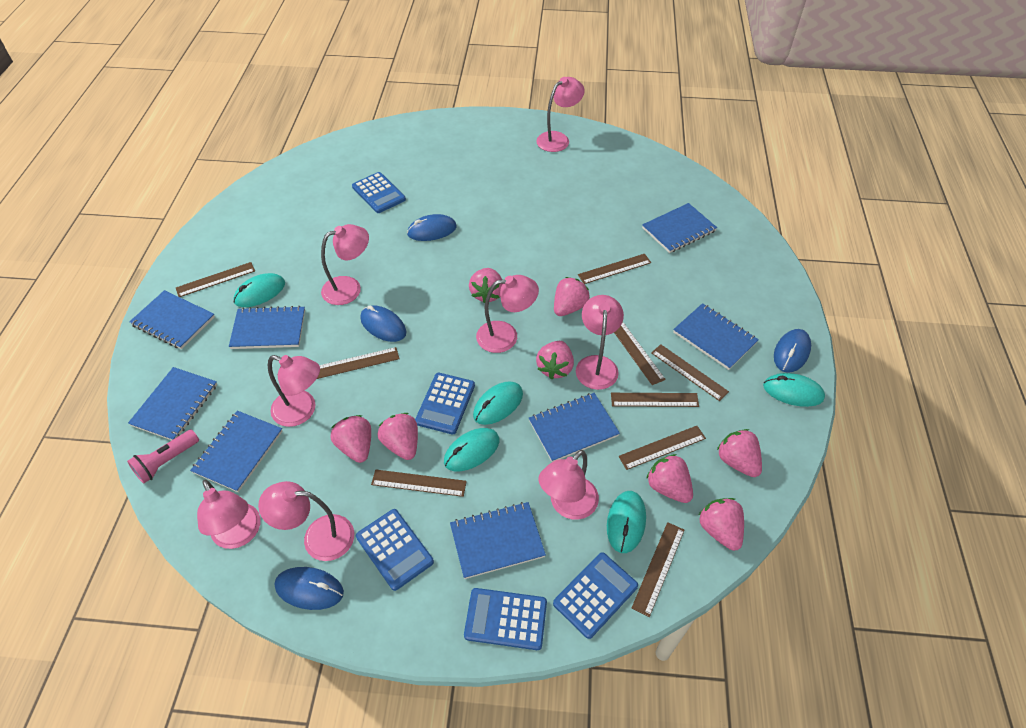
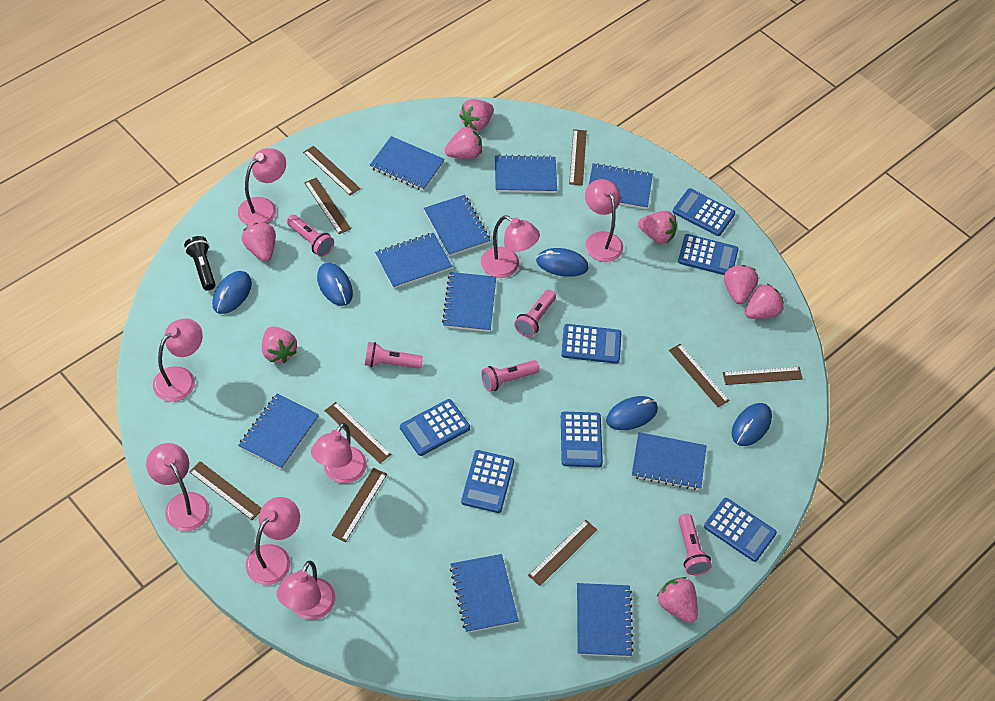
black flashlight: none = 0 -> [184,236,216,291] = 1
blue calculator: [352,172,406,213] [356,509,434,591] [415,373,475,434] [464,588,547,650] [553,552,638,639] = 5 -> [400,399,470,456] [461,450,514,513] [561,324,621,364] [561,412,603,467] [673,188,735,236] [678,234,738,275] [704,498,777,562] = 7
blue mouse: [274,567,344,610] [360,305,406,342] [407,214,457,241] [774,329,811,373] = 4 -> [212,271,252,314] [317,263,353,306] [536,248,588,277] [606,396,658,430] [732,403,772,446] = 5
blue notebook: [128,367,217,440] [129,290,215,349] [190,410,283,492] [229,306,305,349] [450,502,546,579] [529,393,620,462] [642,203,717,253] [673,303,759,370] = 8 -> [238,394,319,469] [370,136,445,191] [375,233,452,289] [424,195,491,256] [442,272,496,332] [450,554,519,633] [495,155,557,193] [577,583,634,657] [589,163,653,209] [632,432,707,490] = 10
pink flashlight: [127,429,199,484] = 1 -> [287,215,334,257] [365,342,423,369] [481,360,540,392] [514,290,556,337] [678,514,712,575] = 5
turquoise mouse: [233,273,285,307] [444,428,499,471] [473,381,523,425] [607,491,646,553] [763,373,825,407] = 5 -> none = 0

